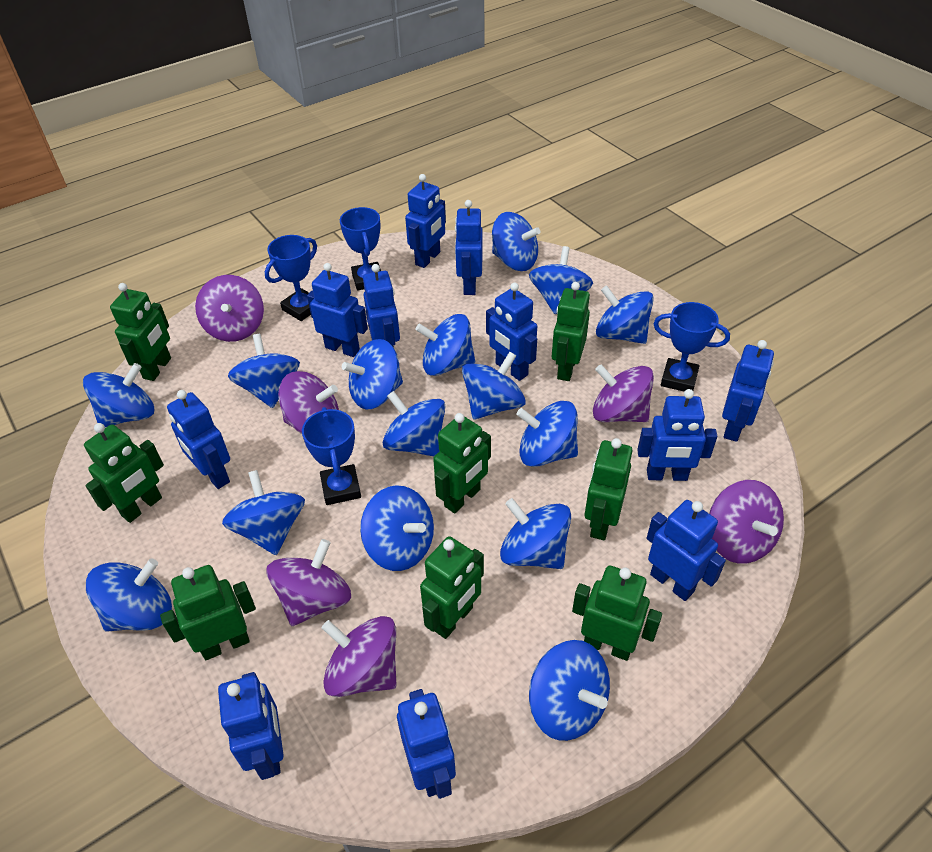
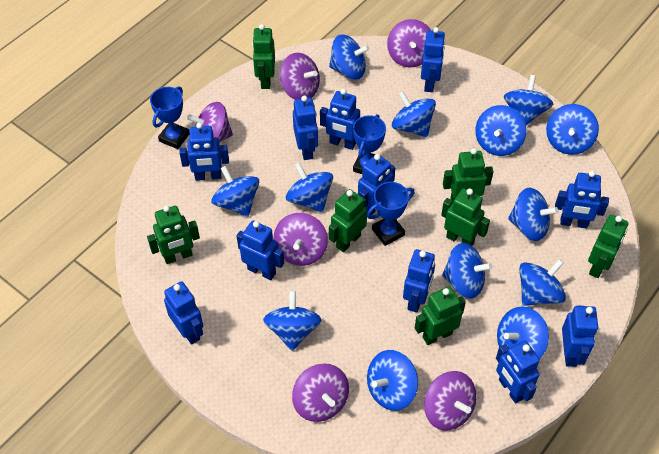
blue spinning top: [83,363,154,427] [86,558,172,632] [222,470,305,555] [228,334,300,408] [342,339,403,410] [360,485,434,571] [383,391,445,456] [415,314,475,376] [462,352,526,420] [492,212,540,271] [500,498,571,569] [516,401,578,467] [529,246,593,314] [529,640,610,741] [596,285,654,344] = 15 -> [211,166,259,217] [263,290,321,351] [286,162,333,212] [329,35,370,80] [367,350,418,411] [392,91,436,137] [442,243,492,298] [475,105,526,156] [497,306,549,359] [504,75,553,125] [508,188,558,241] [519,259,566,306] [546,104,599,155] = 13
blue trophy: [265,235,317,321] [302,407,361,505] [340,207,381,291] [653,302,730,392] = 4 -> [150,86,190,149] [353,114,386,174] [366,182,415,246] = 3
green robot: [84,423,164,523] [110,283,171,381] [160,565,256,660] [420,536,484,639] [433,413,491,513] [552,282,590,381] [572,566,662,661] [585,438,633,541] = 8 -> [147,205,200,264] [252,24,275,89] [329,189,367,252] [415,286,466,345] [441,188,490,246] [443,148,494,203] [588,215,629,278] = 7

